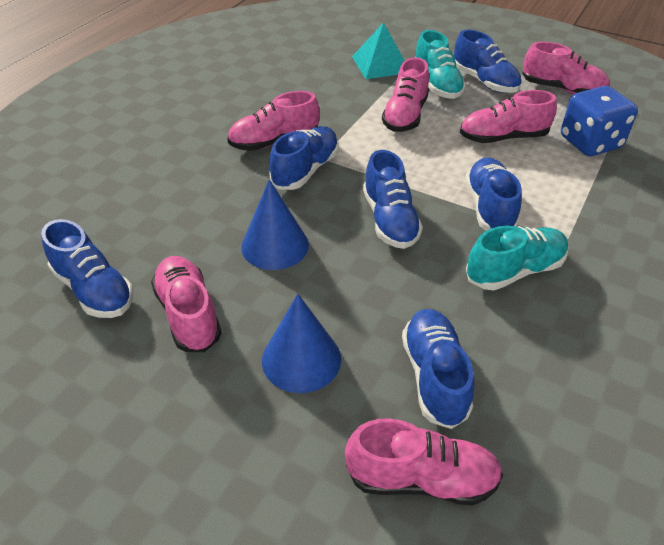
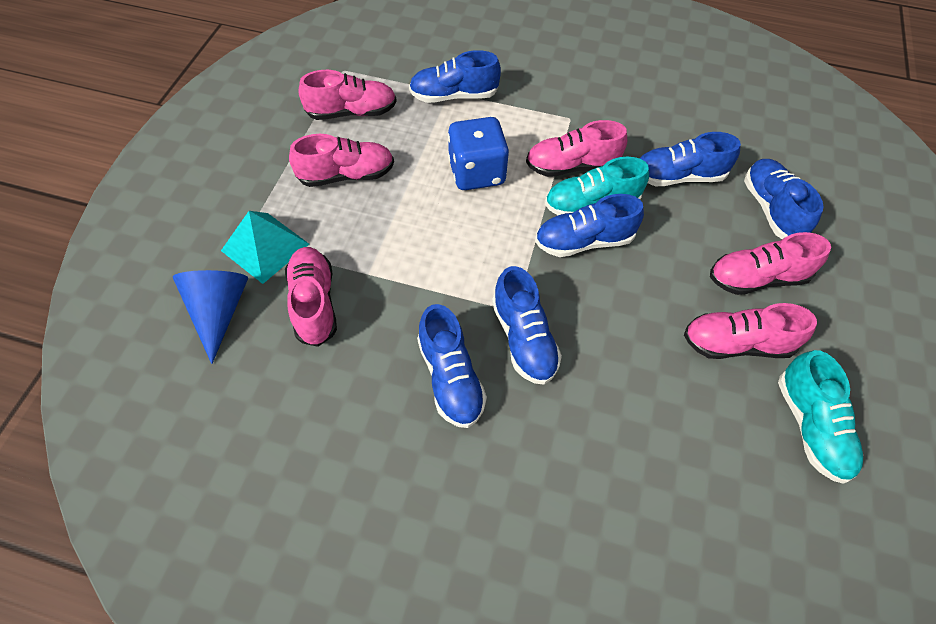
blue cone: [241,179,309,270] [262,294,341,393] = 2 -> [173,270,248,364] = 1

